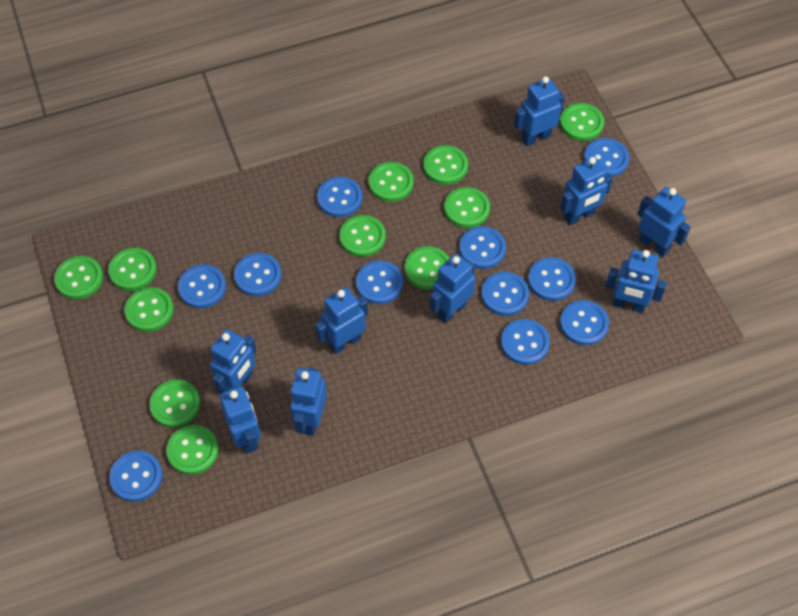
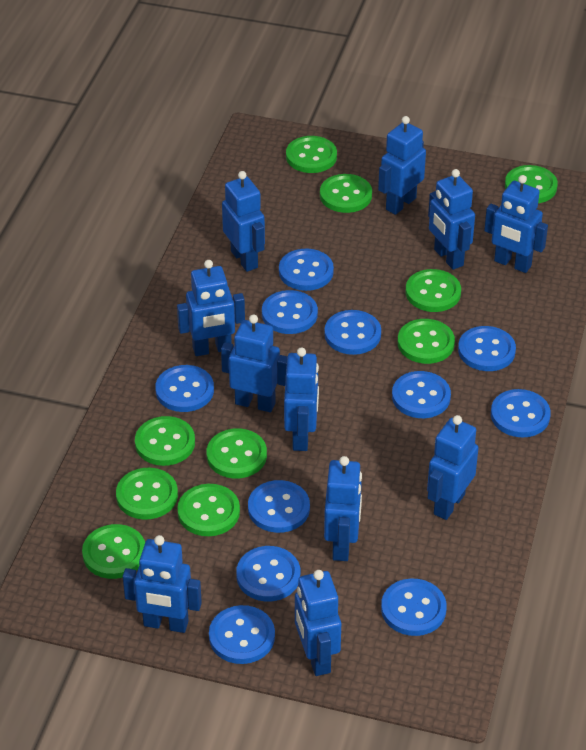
blue robot: [210,329,257,394] [220,386,261,454] [290,367,327,436] [315,287,368,354] [430,254,475,323] [514,76,565,146] [560,157,613,225] [605,250,667,313] [637,187,691,257] = 9 -> [123,535,202,633] [177,260,245,356] [221,315,287,412] [222,171,265,272] [284,347,319,451] [295,570,341,676] [324,456,362,561] [378,116,426,215] [427,415,479,520] [428,169,475,270] [484,175,548,273] = 11
green button: [54,256,103,299] [108,248,157,291] [124,287,174,332] [149,380,201,428] [166,425,219,475] [339,215,386,257] [369,162,414,202] [405,246,450,290] [423,145,468,185] [444,187,490,228] [560,103,604,141] = 11 -> [82,524,145,579] [116,468,178,520] [135,416,195,466] [177,484,240,536] [207,428,267,479] [286,136,337,173] [320,174,372,213] [398,319,455,364] [406,269,461,312] [505,165,558,203] = 10

